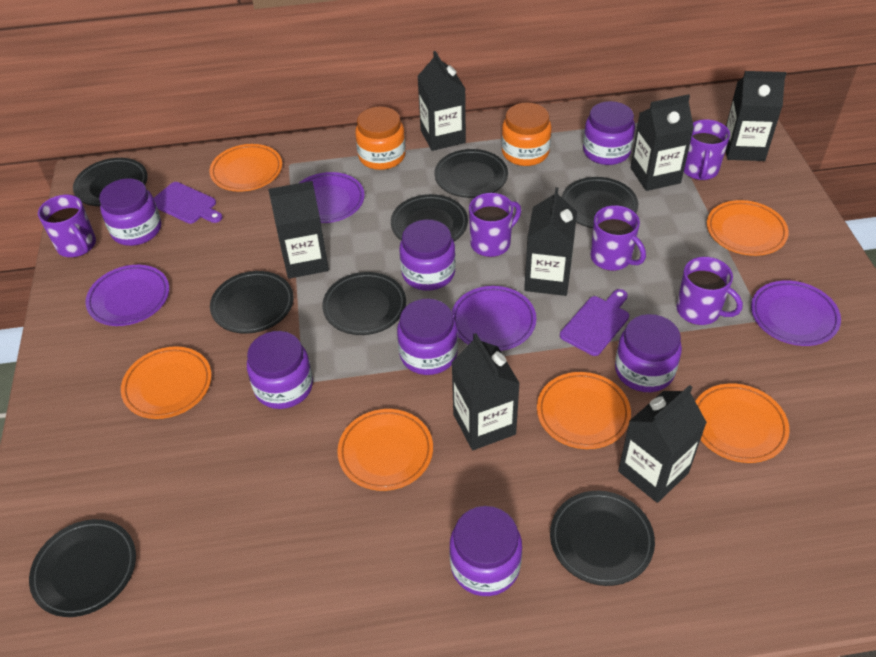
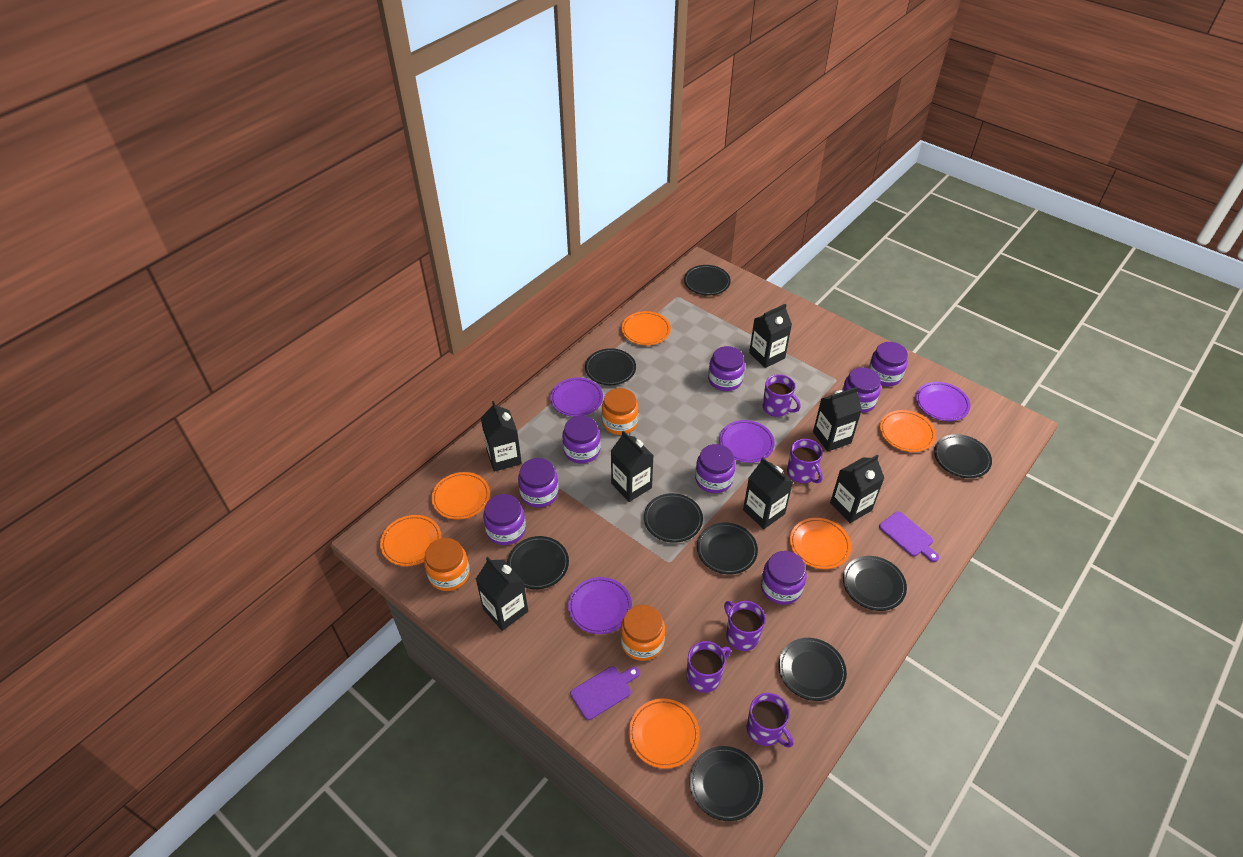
black plate: [29,519,136,617] [73,158,148,206] [210,271,294,334] [322,272,406,335] [391,194,468,241] [434,149,508,198] [550,491,655,586] [562,177,638,228] = 8 -> [507,536,569,589] [585,348,636,385] [644,493,703,543] [684,265,731,295] [689,746,763,821] [697,522,758,574] [779,638,847,701] [843,556,907,611] [934,434,992,478] = 9
orange jar: [355,107,406,170] [502,103,552,166] = 2 -> [424,538,470,591] [602,388,638,435] [620,605,665,661] = 3
purple jar: [99,178,161,246] [247,331,313,409] [397,298,458,375] [399,219,456,291] [449,506,522,596] [583,101,635,165] [615,314,682,392] = 7 -> [483,494,526,545] [518,458,559,508] [562,416,601,464] [695,444,735,493] [708,346,745,391] [761,551,807,605] [842,367,881,413] [869,342,908,386] = 8

